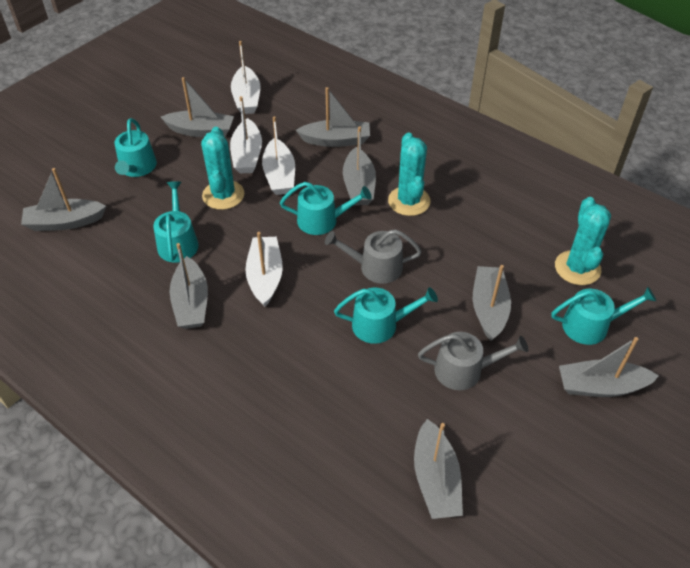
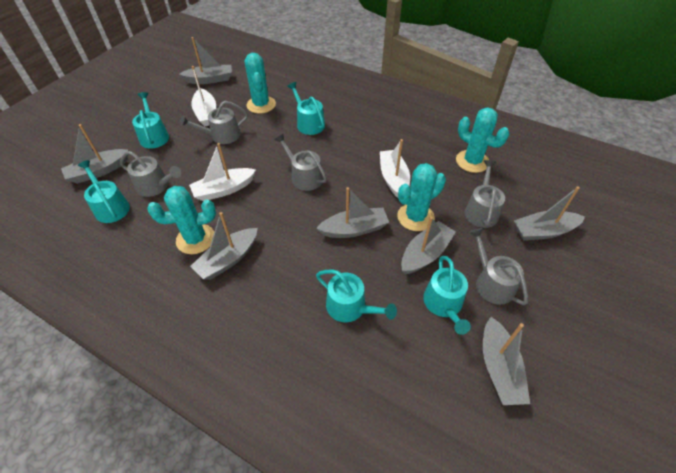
grey boat: [21,168,106,231] [161,77,234,137] [170,243,208,329] [296,87,370,147] [343,126,376,206] [414,419,463,519] [473,265,511,341] [559,337,659,397] = 8 -> [61,124,129,184] [179,37,232,84] [190,212,258,280] [316,187,389,238] [401,216,456,274] [483,317,530,405] [514,186,585,241] = 7
grey watering can: [325,229,422,284] [418,332,528,390] = 2 -> [120,151,181,197] [180,101,248,144] [274,134,327,191] [464,160,505,228] [469,228,528,305] = 5
turquoise cactus: [201,127,244,210] [388,133,431,216] [555,197,611,285] = 3 -> [148,186,216,254] [245,53,276,114] [397,163,446,231] [456,108,509,173] = 4
white boat: [230,96,262,173] [231,41,260,114] [245,232,283,307] [262,116,295,195] = 4 -> [189,143,256,201] [191,66,216,126] [380,139,410,198] = 3

